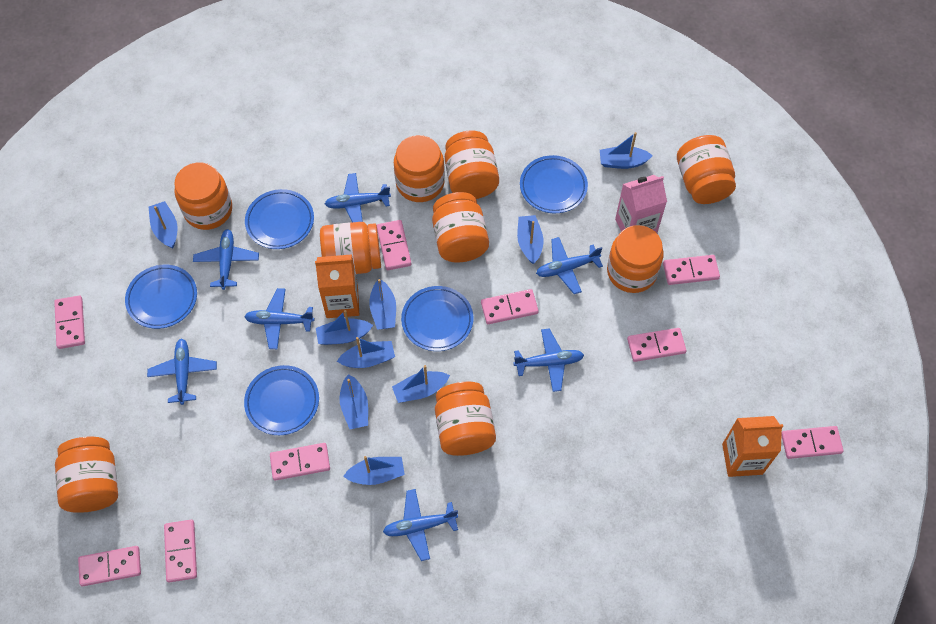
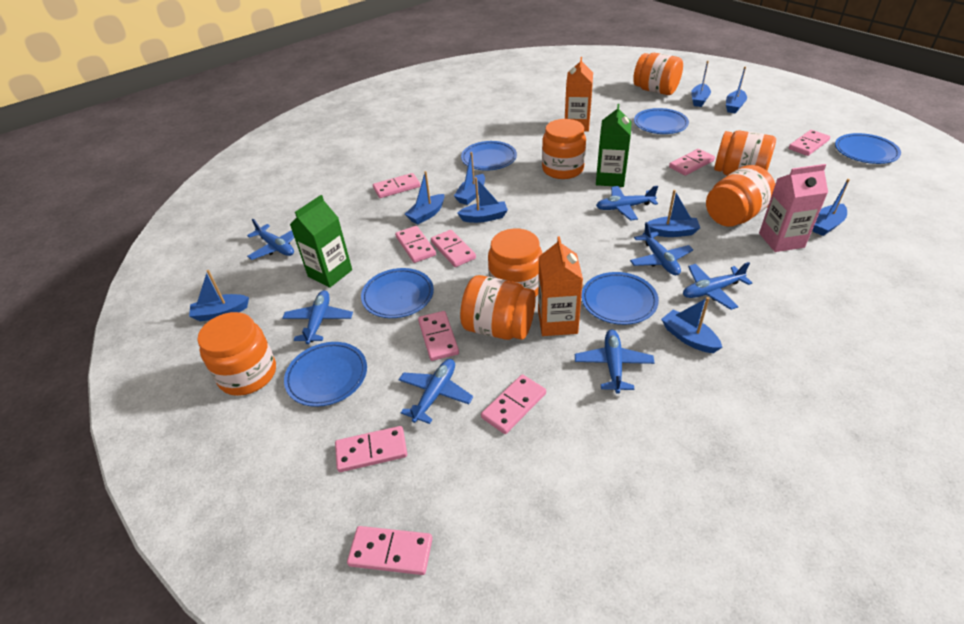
blue plate: [125,265,197,329] [244,365,319,435] [245,189,314,249] [401,286,473,351] [520,155,588,213] = 5 -> [284,342,367,407] [361,268,434,318] [461,141,517,171] [581,272,659,325] [634,108,689,134] [835,133,901,164] = 6
green carton: none = 0 -> [290,195,352,288] [596,104,632,187] = 2
orange jar: [55,437,118,513] [174,162,232,230] [320,222,381,274] [394,135,445,202] [432,192,489,263] [435,382,496,456] [445,130,499,199] [607,225,664,293] [677,135,736,204] = 9 -> [197,312,276,396] [460,275,536,340] [488,229,543,296] [542,119,586,179] [633,53,683,95] [706,165,775,227] [714,131,776,176] = 7

